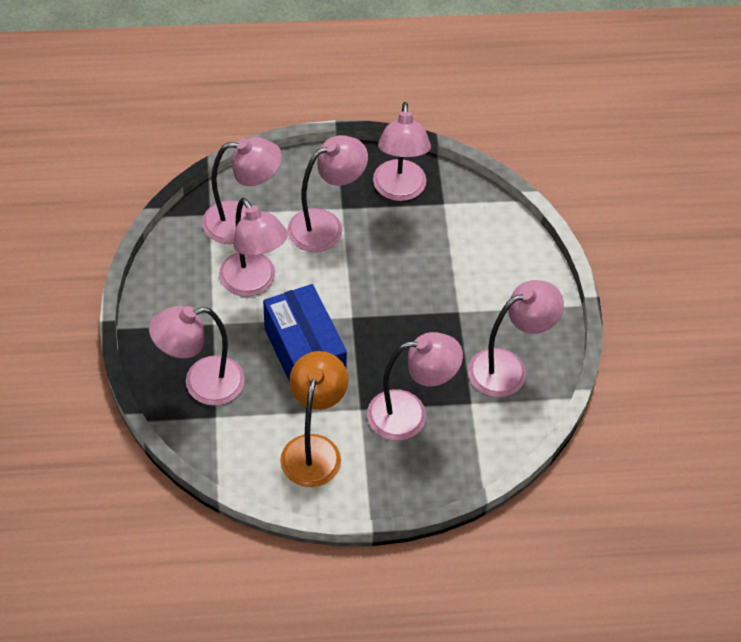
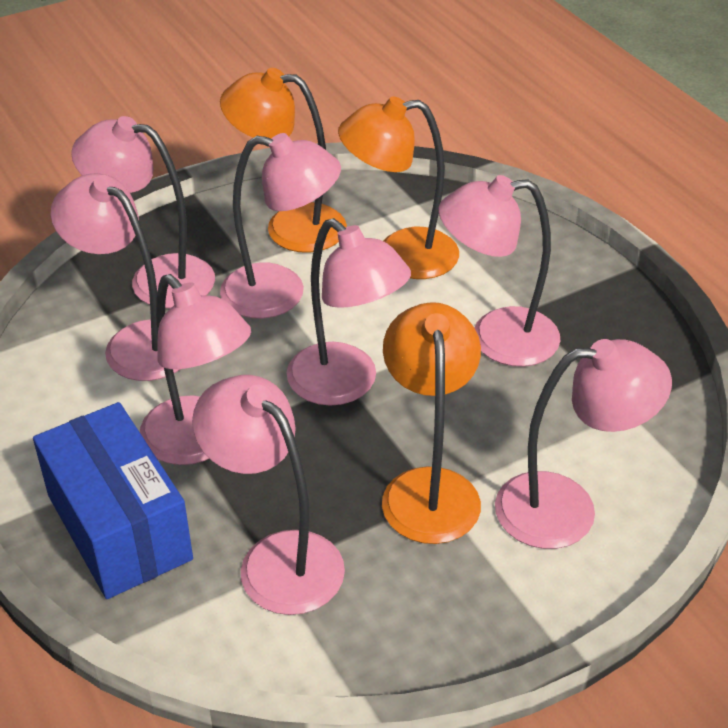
orange lamp: [280,351,348,487] = 1 -> [220,68,347,253] [338,96,459,279] [382,302,481,544] = 3
pink lamp: [149,306,245,406] [202,137,282,244] [219,198,288,297] [287,135,368,252] [367,332,463,441] [373,102,431,201] [468,280,564,397] = 7 -> [50,173,181,381] [71,116,215,309] [140,274,251,465] [192,375,345,615] [220,133,341,318] [287,218,411,406] [439,175,560,367] [495,339,672,549] = 8

